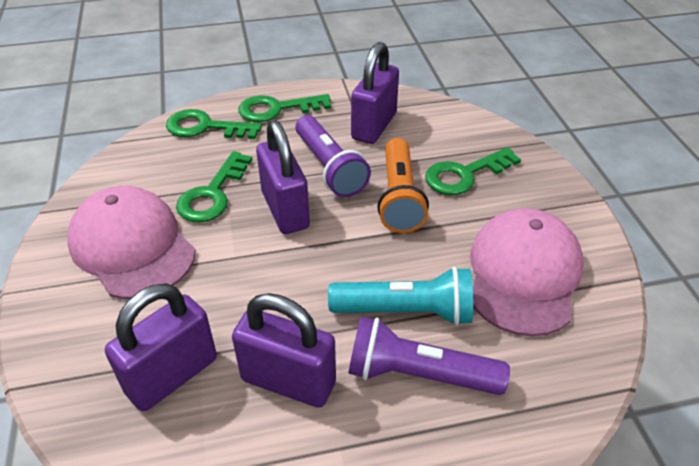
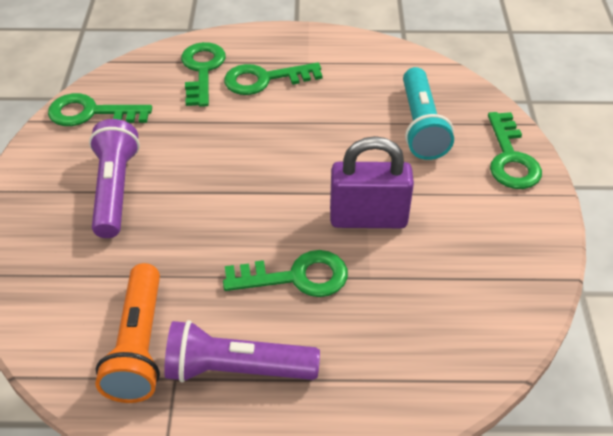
green key: [166,109,262,139] [176,151,252,223] [238,94,331,122] [425,147,521,195] = 4 -> [48,93,152,126] [181,42,226,107] [223,250,348,297] [224,62,323,95] [488,112,542,189] = 5
pink cap: [67,186,196,299] [470,208,584,336] = 2 -> none = 0
purple padlock: [105,283,217,411] [232,293,336,408] [256,120,310,234] [351,42,399,144] = 4 -> [330,136,414,228] = 1

